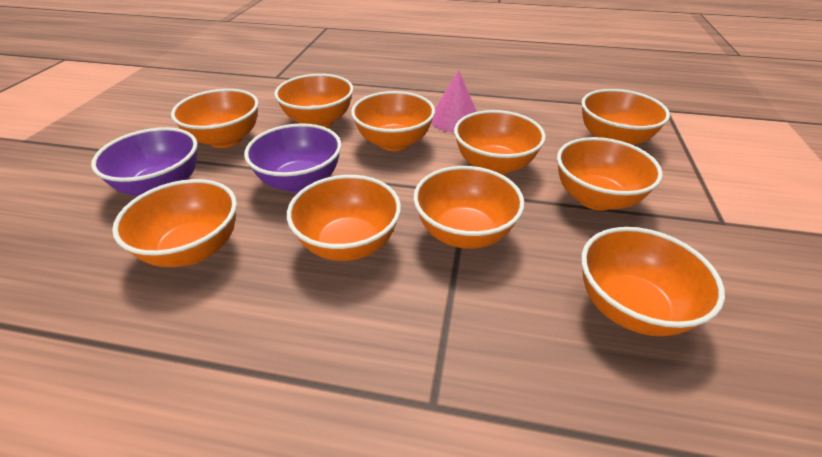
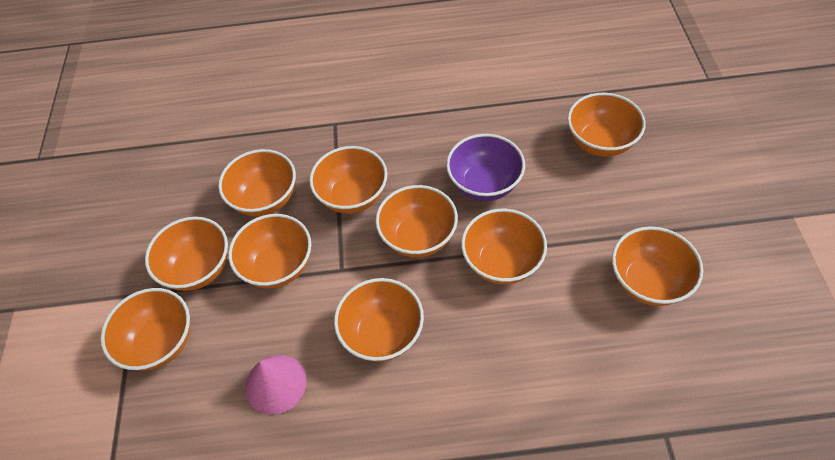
purple bowl: [91,127,198,196] [244,123,341,193] = 2 -> [446,134,525,201] = 1

